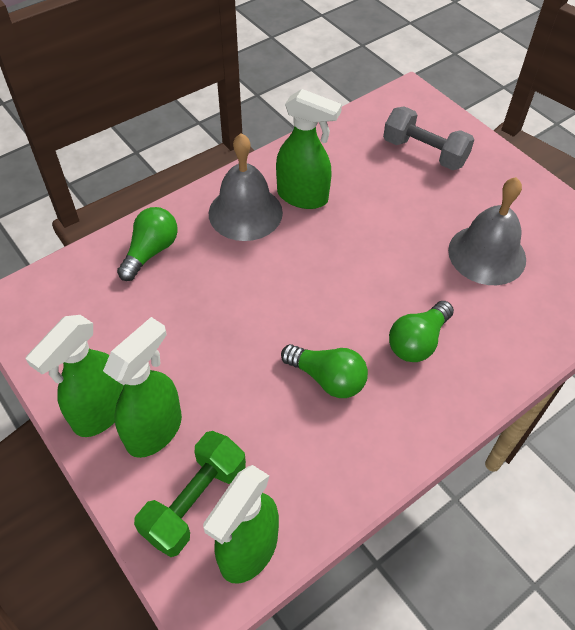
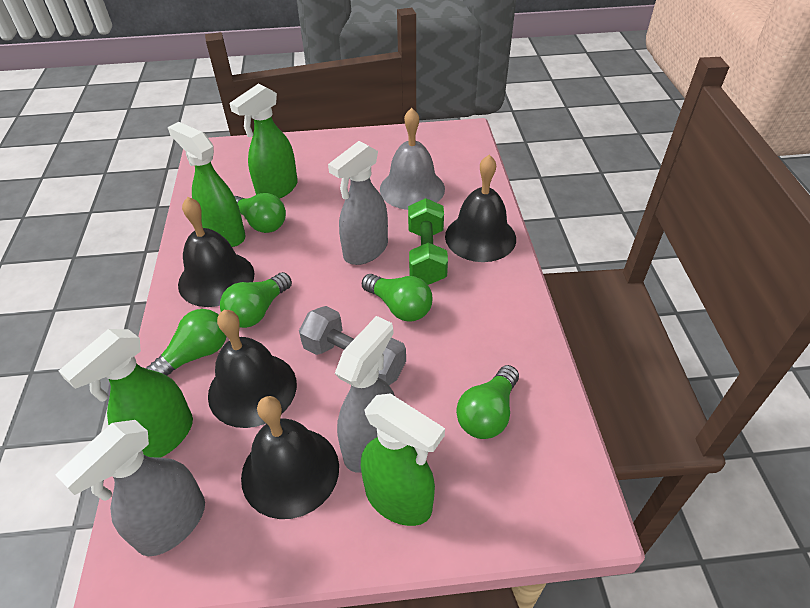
black bell: none = 0 -> [178,197,255,307] [208,310,297,428] [241,396,339,519] [445,155,516,262] = 4
green light bulb: [117,207,178,281] [281,344,368,398] [389,301,454,362] = 3 -> [146,309,227,376] [220,272,292,328] [234,193,286,233] [362,274,432,321] [456,365,519,439] = 5
grey bell: [209,133,283,241] [448,177,526,285] = 2 -> [380,108,445,210] = 1
grey spray bottle: none = 0 -> [56,420,205,556] [328,141,388,265] [335,316,395,473] = 3

